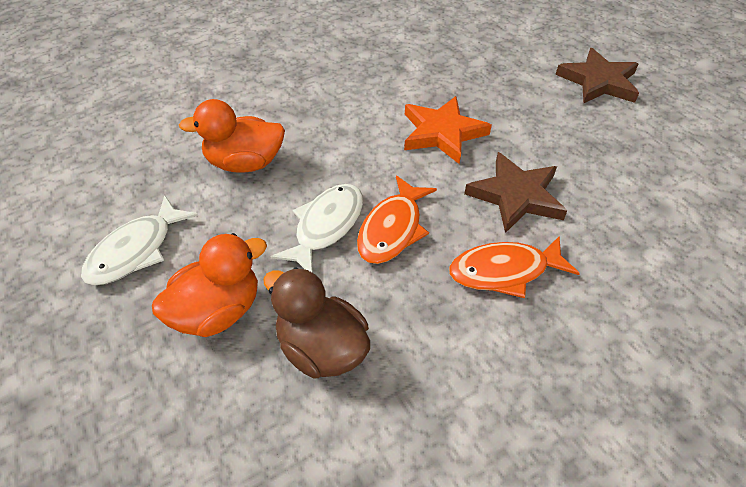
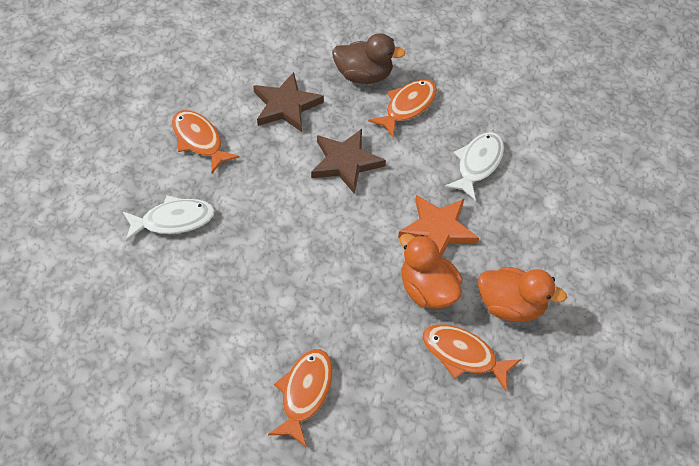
orange fish: [357,175,437,264] [449,236,580,298] = 2 -> [172,110,240,173] [268,349,333,448] [368,79,437,137] [422,324,521,391] = 4

